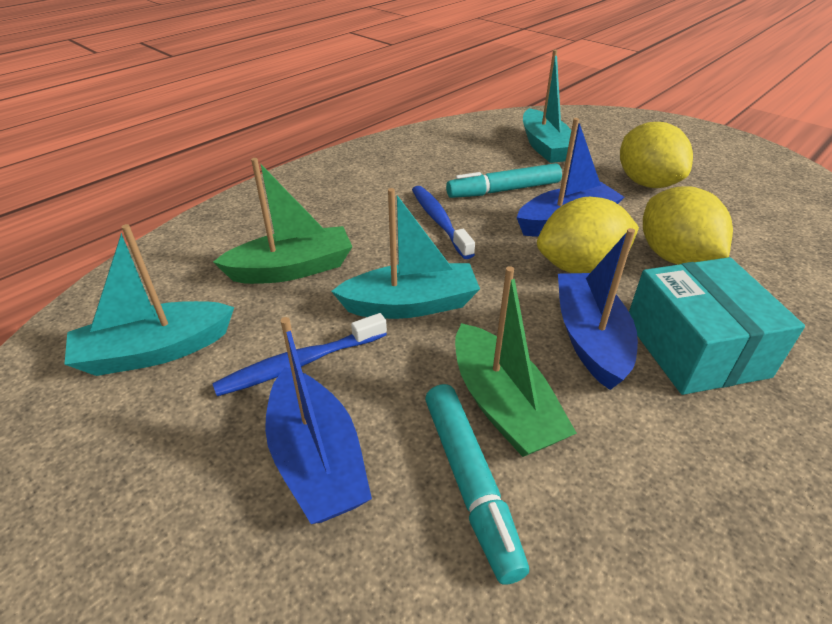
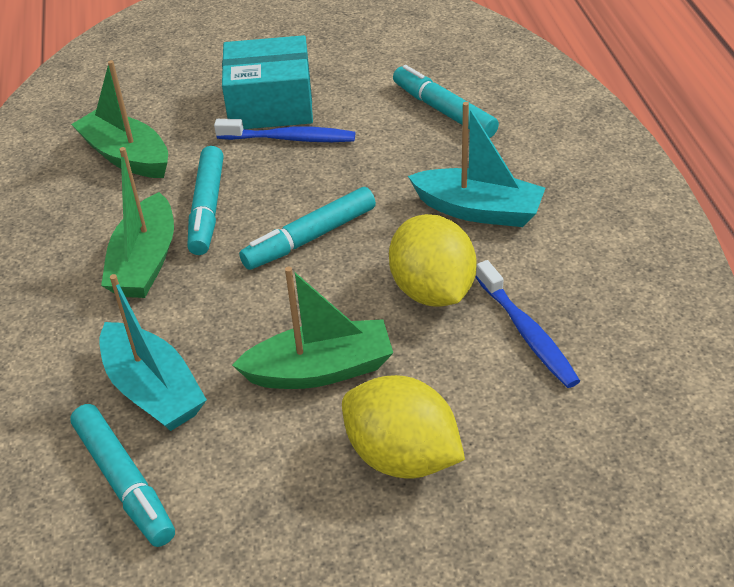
blue boat: [265,317,372,524] [516,118,624,236] [558,228,638,390] = 3 -> none = 0
green boat: [213,158,352,284] [455,266,577,457] = 2 -> [71,60,168,178] [101,147,174,298] [232,267,393,389] = 3
turquoise boat: [64,224,234,376] [331,188,480,319] [523,50,571,163] = 3 -> [99,274,207,431] [408,102,545,227] = 2
turquoise marker: [425,384,529,585] [446,163,562,198] = 2 -> [70,404,175,547] [187,146,224,255] [239,187,376,270] [393,65,499,138] = 4
yellow lemon: [537,197,639,273] [620,122,693,188] [643,186,733,265] = 3 -> [342,375,465,479] [389,214,477,307] = 2

